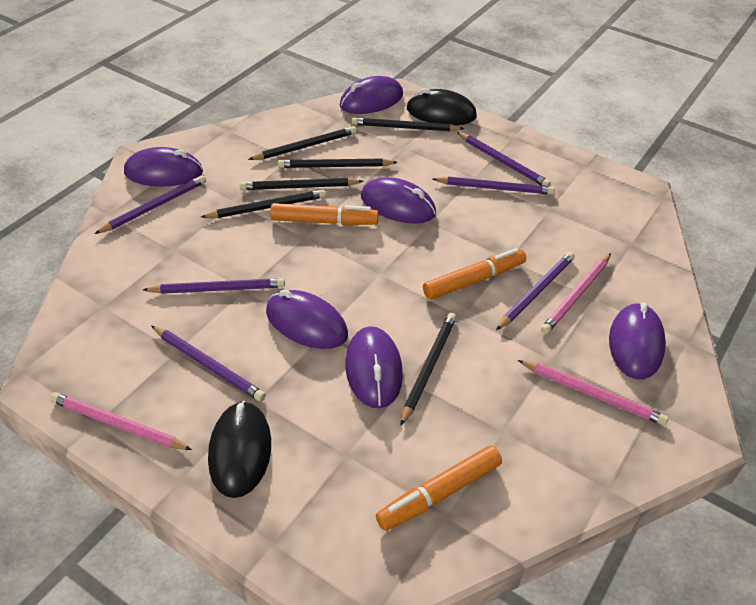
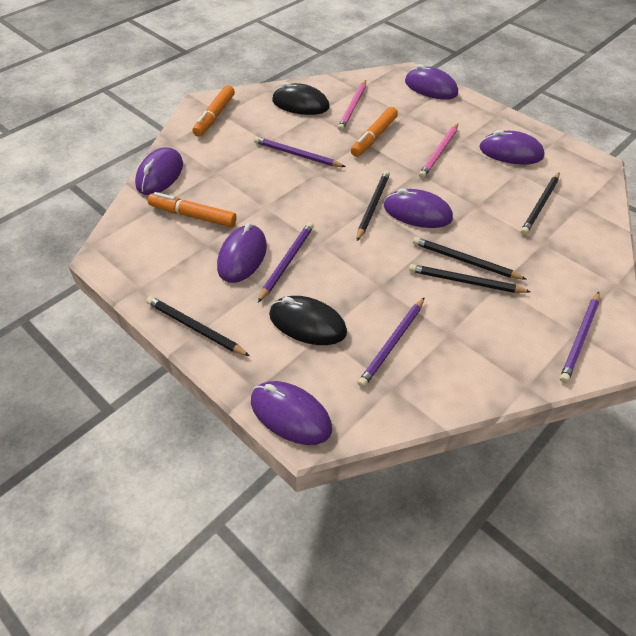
black pencil: [201,189,326,218] [240,178,364,190] [248,126,357,160] [278,158,397,168] [352,117,465,131] [400,313,456,426] = 6 -> [146,296,250,356] [357,171,390,241] [409,264,531,293] [413,237,527,280] [521,173,559,235] = 5
pink pencil: [50,392,192,450] [518,360,668,426] [541,253,611,334] = 3 -> [338,80,366,131] [419,124,458,178] = 2
purple pencil: [94,175,206,234] [143,278,285,294] [151,325,266,401] [433,177,555,195] [457,132,551,187] [496,252,575,330] = 6 -> [254,137,346,167] [258,222,314,302] [358,297,425,387] [560,292,600,383] = 4

